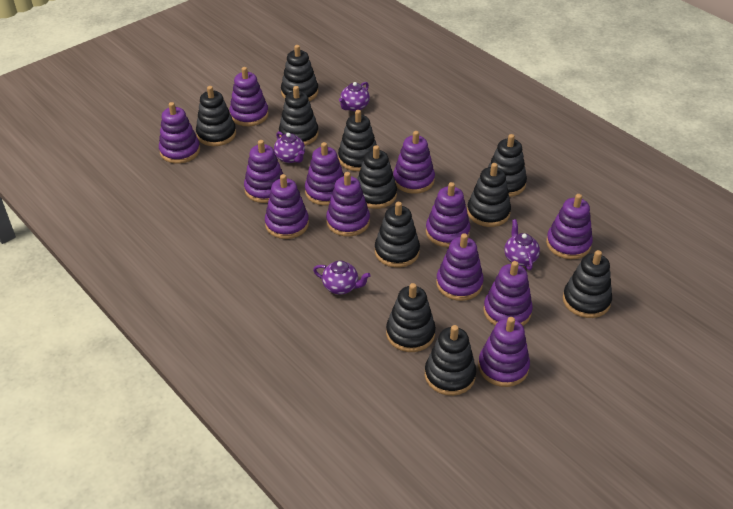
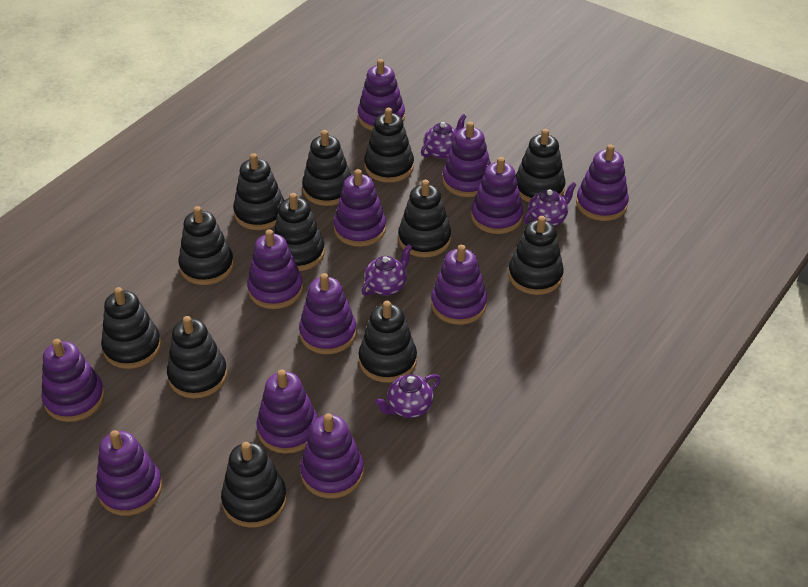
black stacking toy: [196,86,236,146] [279,86,319,146] [281,45,318,101] [338,110,377,171] [357,145,397,209] [375,202,420,268] [386,283,436,352] [425,325,476,396] [467,163,511,227] [488,134,527,197] [563,250,612,318] = 11 -> [101,287,161,369] [167,316,227,398] [178,206,234,285] [221,442,287,528] [233,153,284,230] [274,193,325,271] [302,130,351,206] [358,301,417,383] [364,108,414,183] [398,180,451,258] [508,216,564,295] [515,129,566,202] = 12

